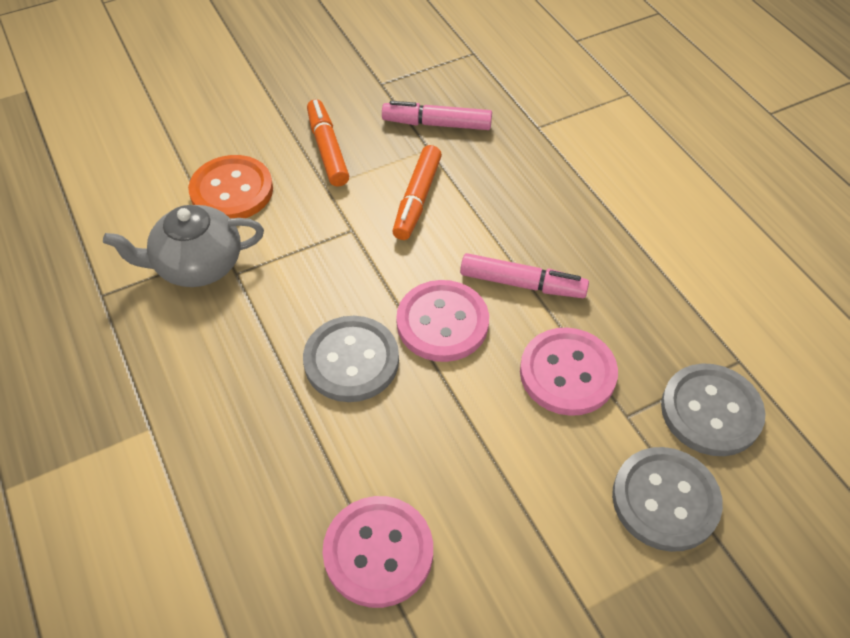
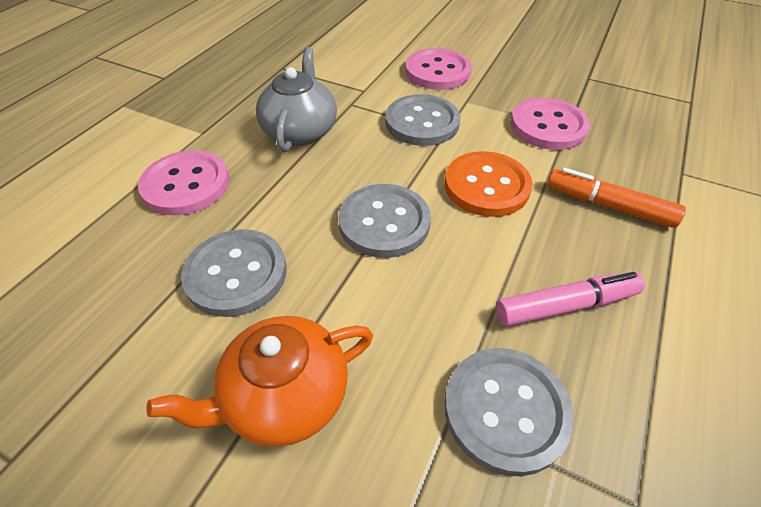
grey button: [303,316,399,402] [612,447,723,552] [661,363,766,456] = 3 -> [181,229,286,317] [338,184,431,258] [385,94,460,146] [444,348,574,476] = 4
orange marker: [307,99,349,187] [392,145,442,240] = 2 -> [547,168,686,228] = 1
orange teapot: none = 0 -> [146,316,373,447] = 1
pink marker: [382,101,492,130] [460,253,589,298] = 2 -> [496,272,645,327] = 1

